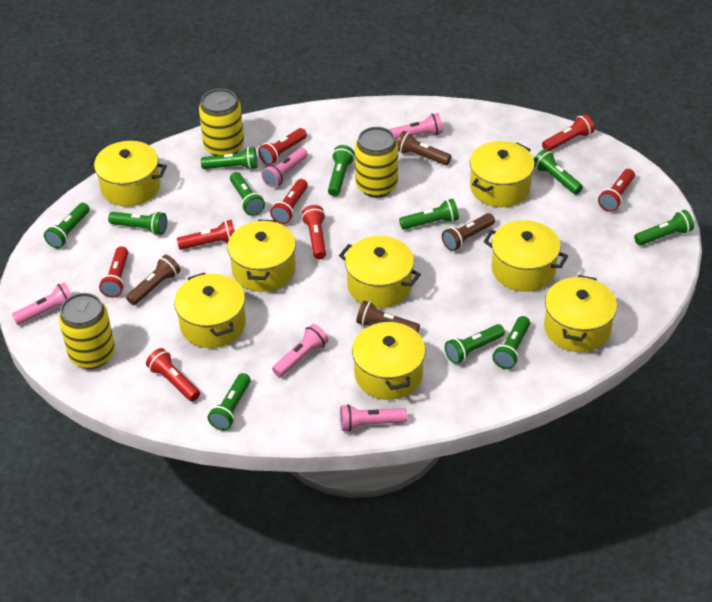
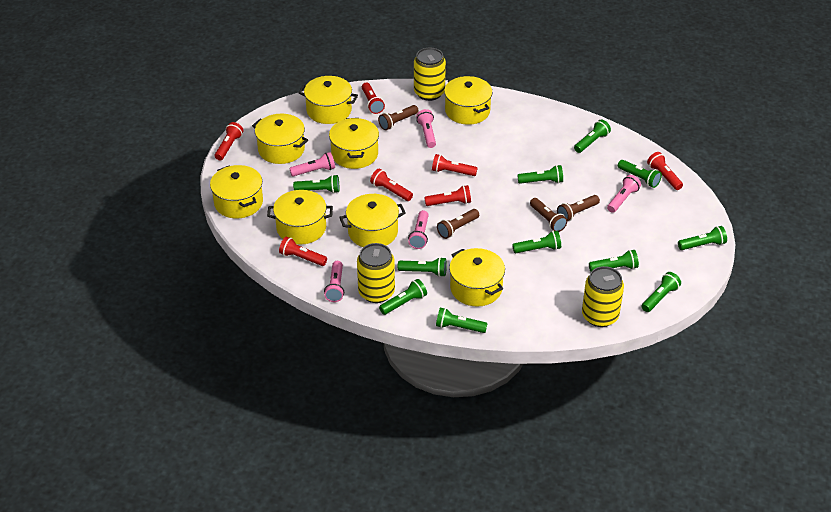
red flashlight: [99,246,128,298] [146,348,200,402] [177,220,235,250] [258,128,307,165] [270,179,308,224] [302,205,326,260] [542,114,594,151] [598,169,635,212] = 8 -> [215,122,244,161] [279,237,327,266] [362,83,385,114] [370,168,413,201] [424,185,471,206] [432,154,477,176] [647,152,683,190] = 7

